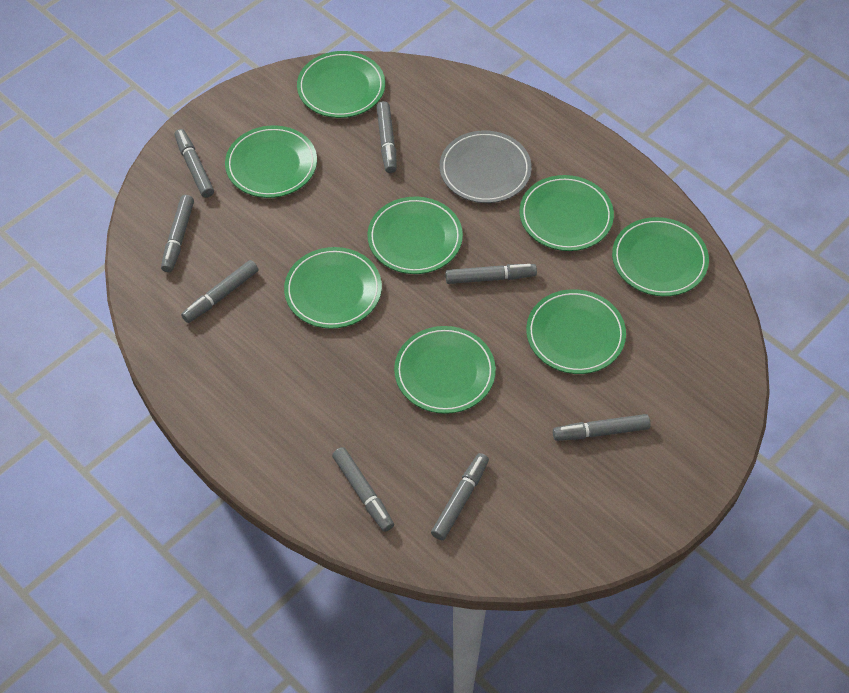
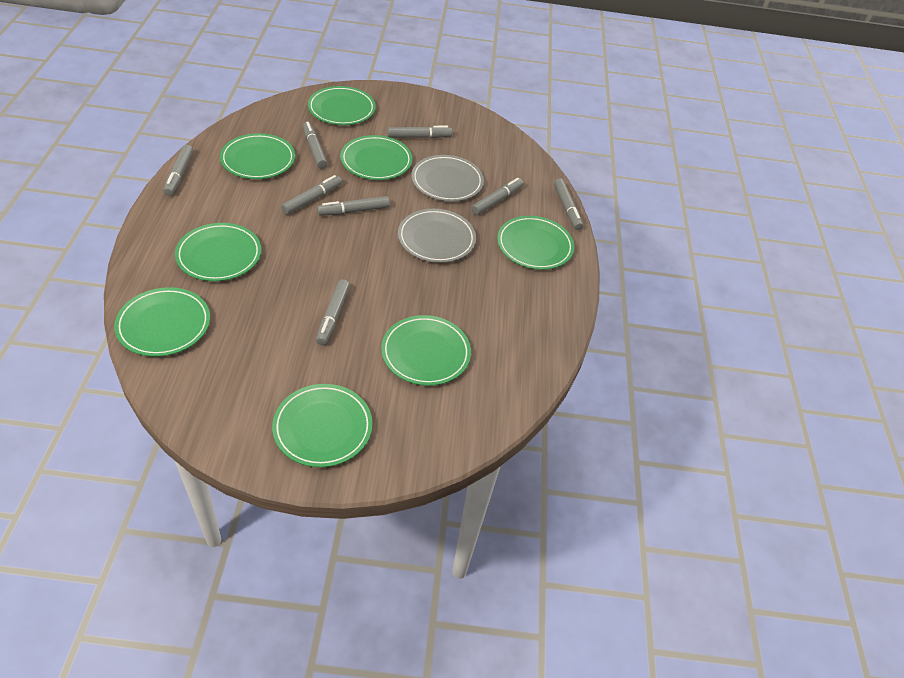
grey plate: [440,130,532,203] = 1 -> [398,209,476,263] [411,155,484,202] = 2

